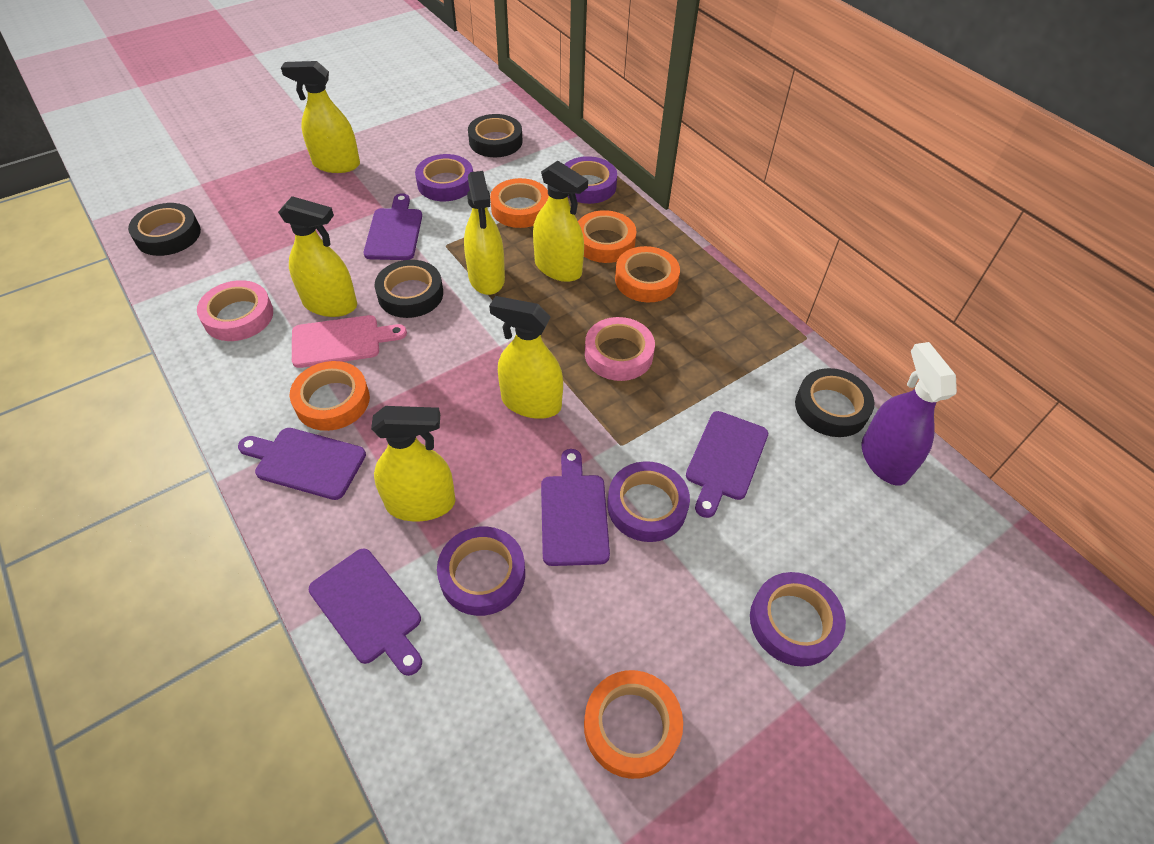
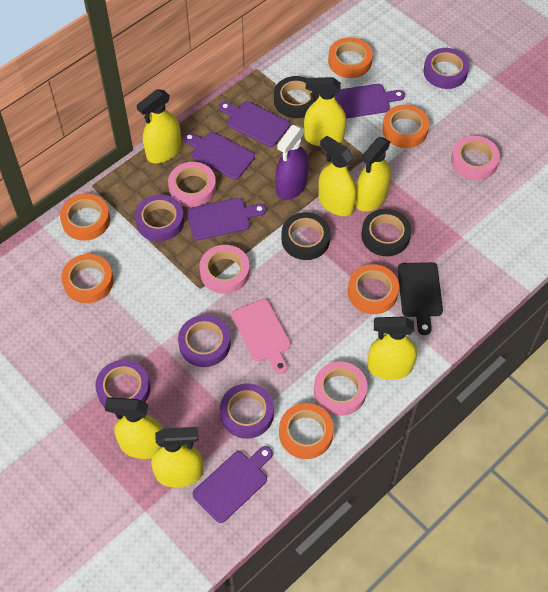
black cutting board: none = 0 -> [398,262,443,335] = 1
black tape: [128,203,201,256] [375,260,443,318] [468,114,523,157] [795,368,874,437] = 4 -> [274,76,319,118] [281,212,331,260] [361,209,411,256] = 3
orange tape: [290,361,370,431] [490,178,549,228] [578,210,636,263] [584,670,683,779] [615,246,680,303] = 5 -> [60,194,110,241] [61,254,114,303] [279,403,334,459] [328,37,373,78] [348,264,399,314] [382,105,429,148] = 6
pink tape: [197,280,273,341] [585,317,655,381] = 2 -> [168,162,216,207] [199,245,250,294] [314,361,367,416] [451,136,500,180] = 4
yellow spray bottle: [278,196,357,317] [281,61,360,173] [371,406,456,522] [464,171,505,295] [489,296,563,419] [533,161,588,282] = 6 -> [104,397,163,459] [136,89,181,163] [151,427,203,488] [304,77,346,147] [318,136,357,216] [355,137,391,212] [367,316,417,380] = 7

